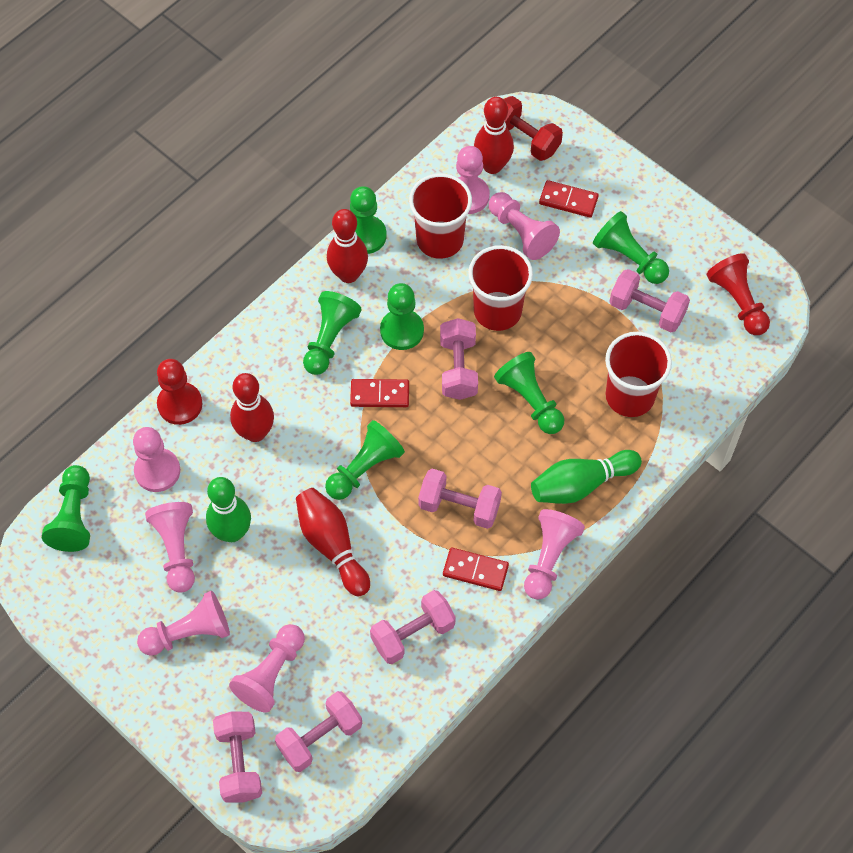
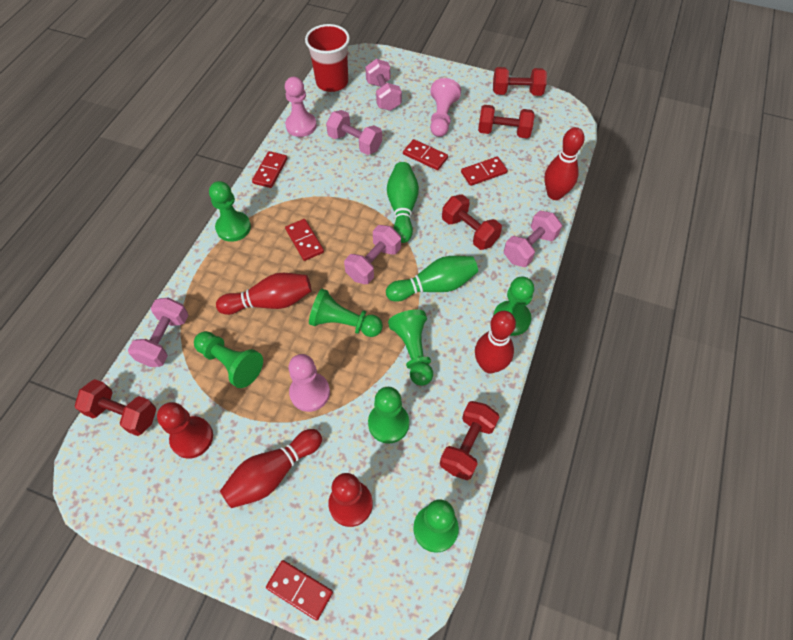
pink dumbbell: [213,711,262,803] [275,691,362,772] [370,590,456,664] [418,469,502,529] [440,318,478,400] [609,269,690,332] = 6 -> [128,298,189,367] [326,110,382,155] [344,225,401,284] [365,59,402,111] [504,211,562,267] = 5
pink pawn: [133,427,180,492] [137,591,230,656] [145,502,195,593] [229,624,305,713] [456,146,490,214] [489,192,560,260] [524,509,585,600] = 7 -> [285,77,317,137] [289,354,330,412] [430,78,461,137] = 3
red cup: [409,173,472,259] [468,245,533,331] [605,332,672,417] = 3 -> [305,24,350,92] = 1
red domino: [350,379,409,407] [443,548,509,591] [539,180,599,218] = 3 -> [252,151,287,188] [266,560,333,620] [285,219,324,261] [403,139,448,170] [461,157,508,186] = 5
red dumbbell: [503,96,563,161] = 1 -> [75,379,156,436] [440,401,499,480] [442,194,502,250] [478,105,534,138] [493,67,547,96] = 5

